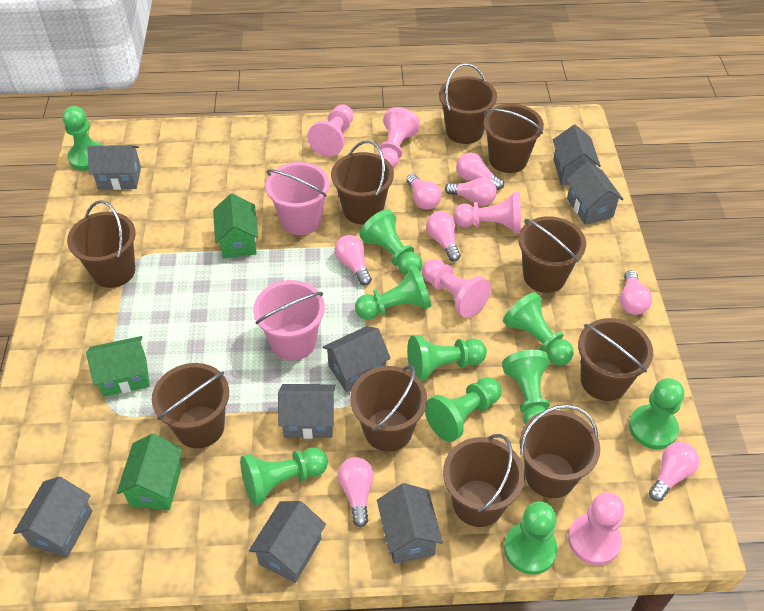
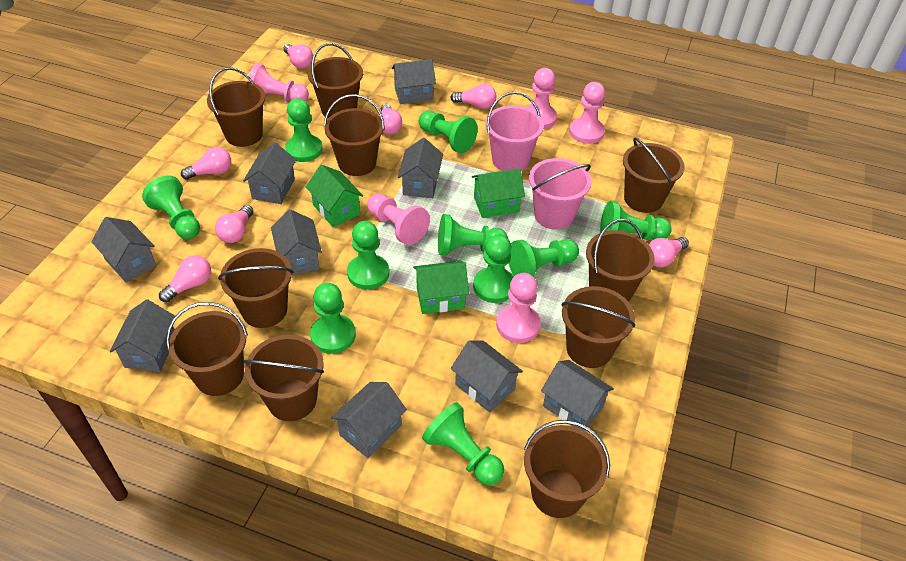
grey house: [13,476,92,557] [88,145,141,190] [249,501,326,583] [278,384,335,439] [323,326,391,392] [377,483,443,564] [553,125,601,185] [566,161,624,225] = 8 -> [91,217,156,282] [110,299,175,372] [243,142,296,204] [271,209,322,275] [331,382,407,458] [391,59,436,104] [398,138,443,198] [451,340,523,412] [541,360,614,431] = 9
pink light bulb: [334,235,372,286] [338,457,374,527] [407,174,442,210] [426,211,461,261] [445,177,497,206] [456,153,504,190] [620,270,652,315] [649,442,699,501] = 8 -> [159,255,211,302] [181,147,231,180] [215,205,253,243] [283,44,313,68] [378,103,402,135] [450,84,496,109] [648,237,689,267] = 7

